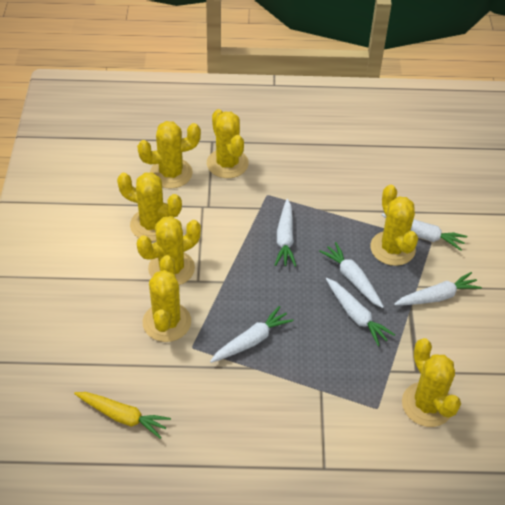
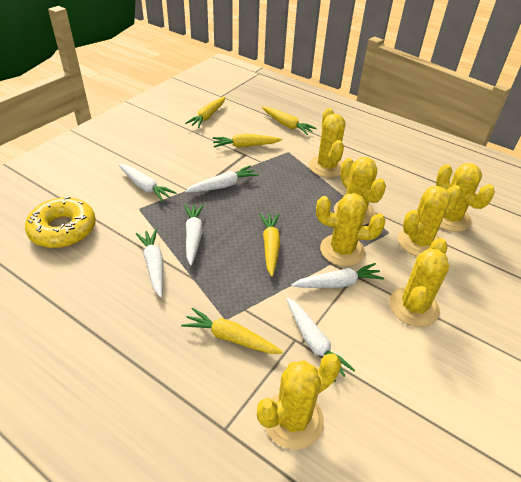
yellow carrot: [74,392,171,439] = 1 -> [181,307,283,354] [185,97,225,128] [213,134,282,148] [260,213,280,277] [262,107,317,135] = 5
yellow donut: none = 0 -> [25,196,96,248] = 1

